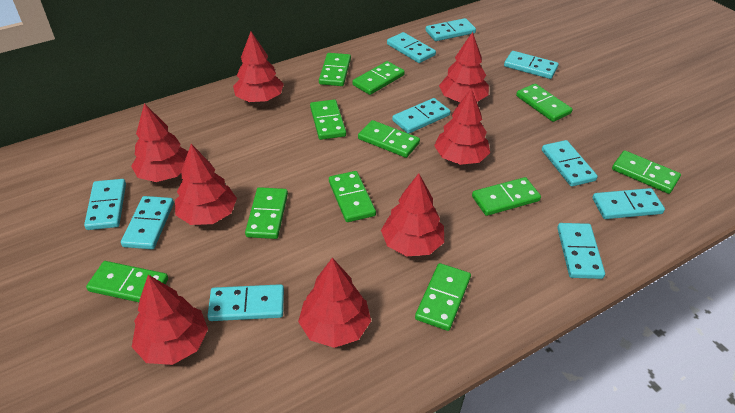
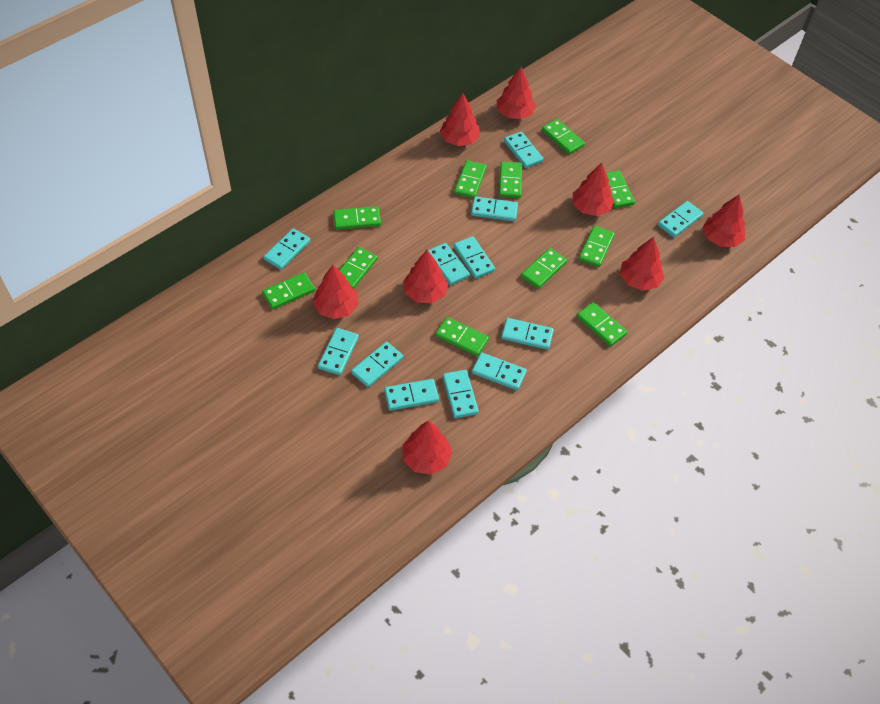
turquoise domino: [84,179,126,230] [121,196,174,249] [207,284,284,321] [387,32,436,63] [392,98,450,134] [426,18,476,41] [504,51,559,79] [542,140,598,187] [557,223,605,279] [592,188,665,219] = 10 -> [264,228,310,270] [318,328,359,375] [351,342,403,387] [384,379,439,411] [428,243,470,285] [443,370,479,418] [454,236,495,279] [471,196,518,221] [472,352,527,390] [501,318,554,350] [504,131,543,168] [658,201,703,238] = 12

